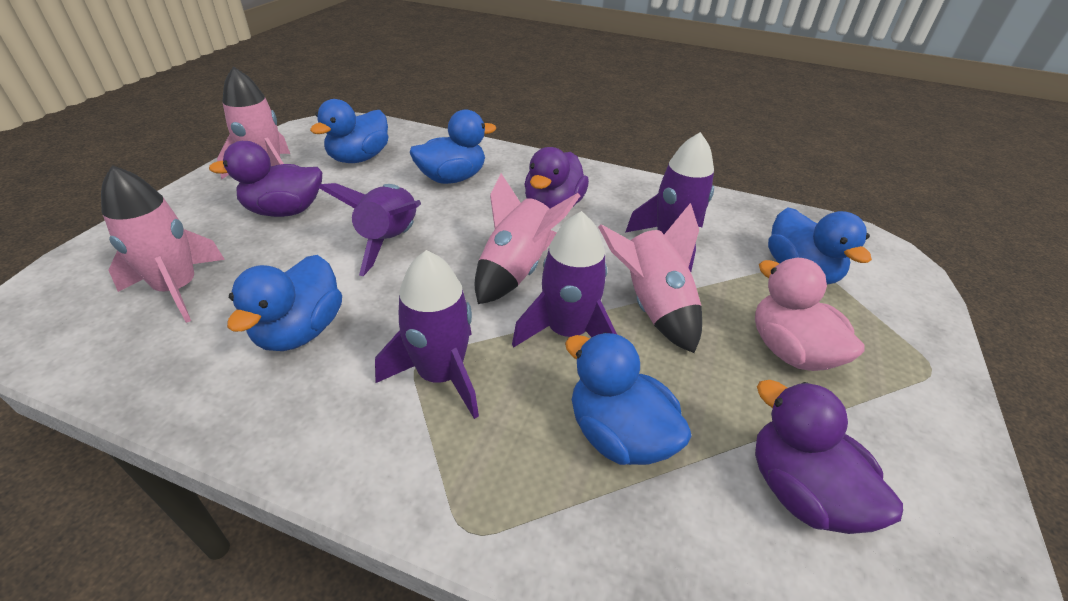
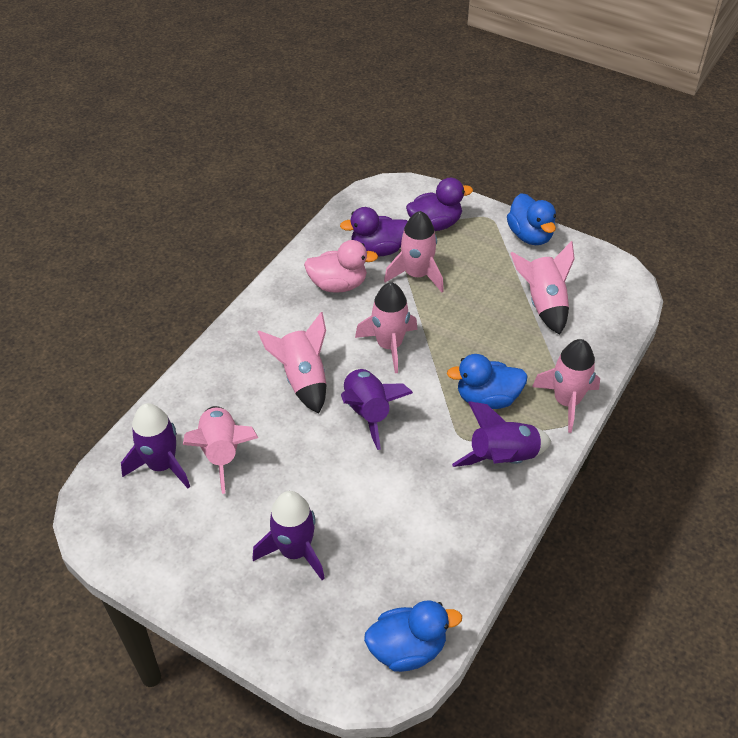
blue duck: [227,255,342,351] [310,99,388,163] [410,109,496,184] [565,332,692,465] [768,207,872,285] = 5 -> [364,600,462,672] [447,354,528,409] [507,193,556,245] = 3
pink rocket: [101,165,225,323] [217,66,290,179] [475,173,580,304] [598,203,702,353] = 4 -> [183,406,258,494] [258,312,327,413] [355,282,418,373] [384,211,444,292] [510,241,575,335] [532,339,600,433] = 6
purple duck: [209,141,322,217] [524,147,589,209] [755,380,903,534] = 3 -> [340,207,408,256] [406,178,473,231] = 2

